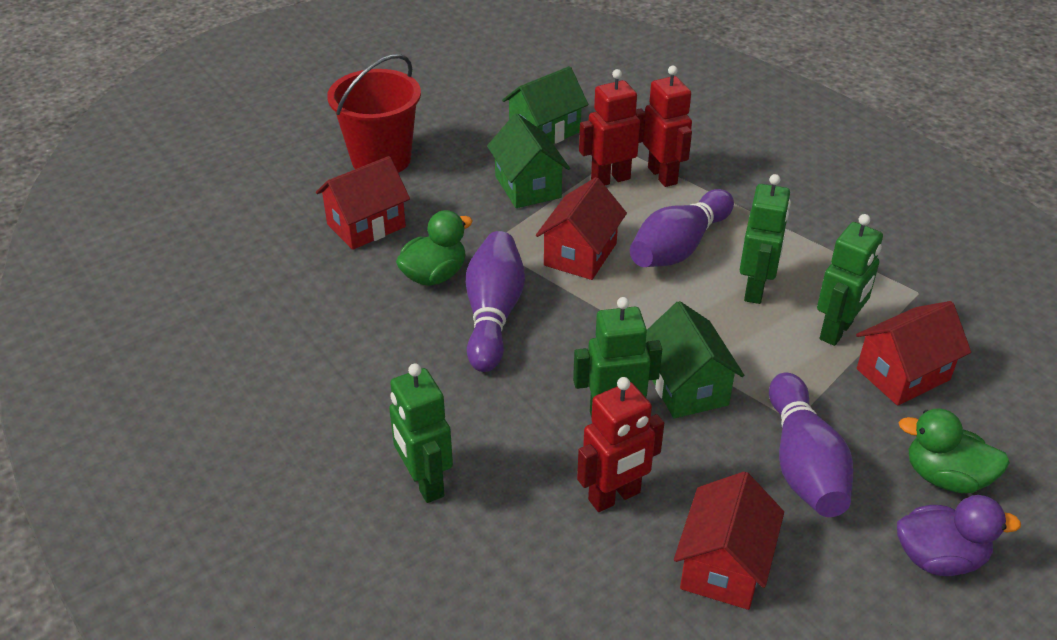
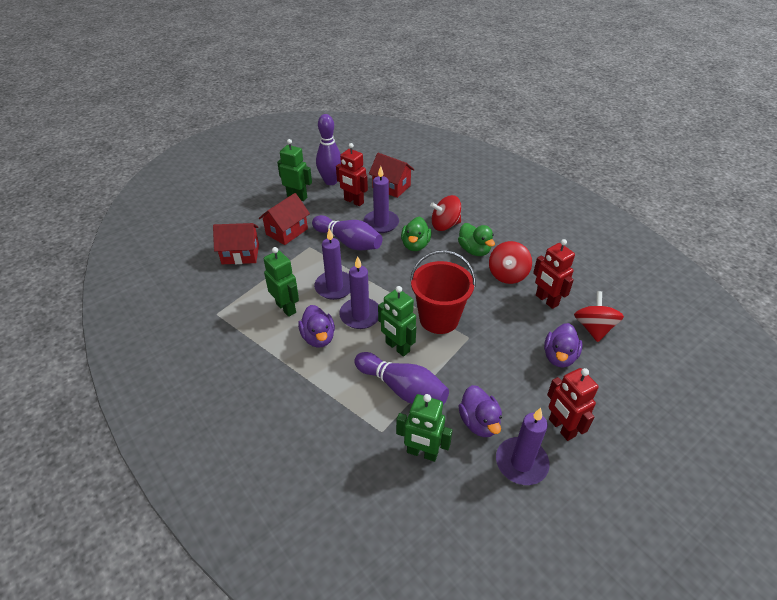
green house: [487,113,570,208] [502,66,588,144] [646,301,744,419] = 3 -> none = 0
purple candle: none = 0 -> [314,228,350,300] [339,256,379,329] [363,166,399,233] [496,408,550,485] = 4
purple duck: [897,495,1021,576] = 1 -> [298,305,335,348] [459,385,502,437] [544,323,583,367] = 3
red house: [316,156,410,250] [536,177,627,280] [674,471,784,610] [856,301,971,406] = 4 -> [213,223,259,264] [259,193,310,245] [369,153,415,198] = 3
red spinning top: none = 0 -> [430,195,461,231] [489,241,532,284] [574,291,624,342] = 3

